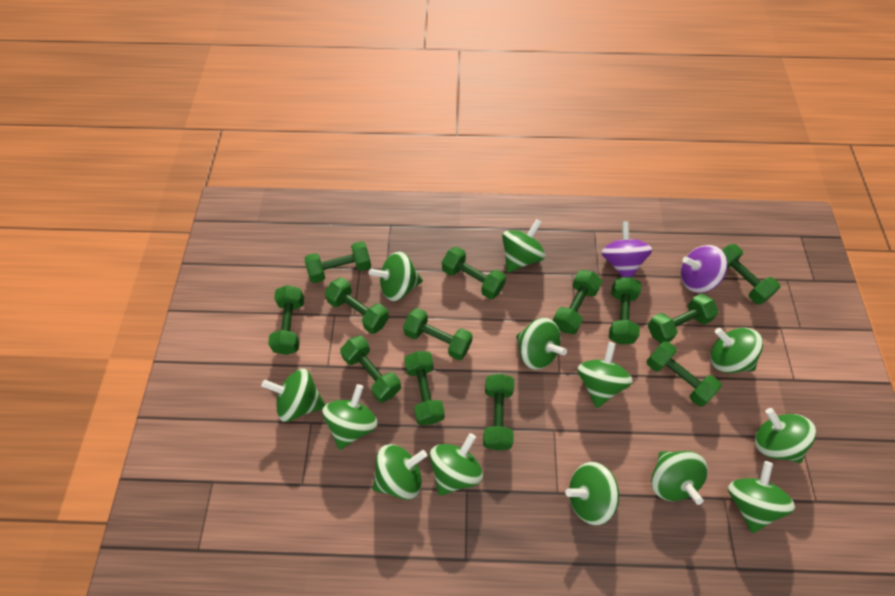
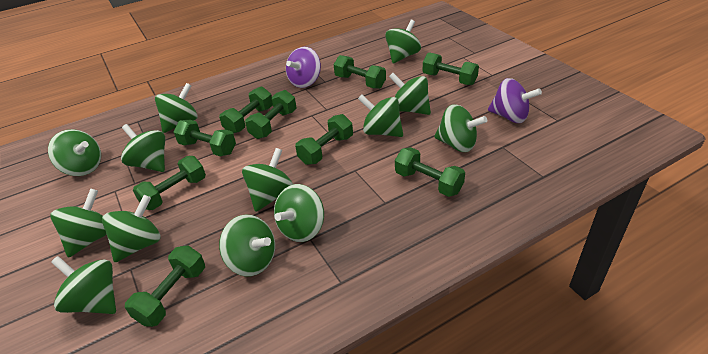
green dumbbell: [268,285,304,355] [304,241,371,283] [325,277,389,334] [340,335,401,403] [403,308,473,360] [404,351,445,425] [442,247,506,299] [483,374,514,450] [553,270,602,334] [609,277,641,345] [646,341,722,407] [648,293,718,343] [722,244,781,304] = 13 -> [125,245,205,327] [133,156,206,210] [174,120,236,156] [219,86,273,134] [245,90,297,139] [295,114,353,165] [334,55,386,89] [395,147,465,197] [423,52,479,85] = 9

